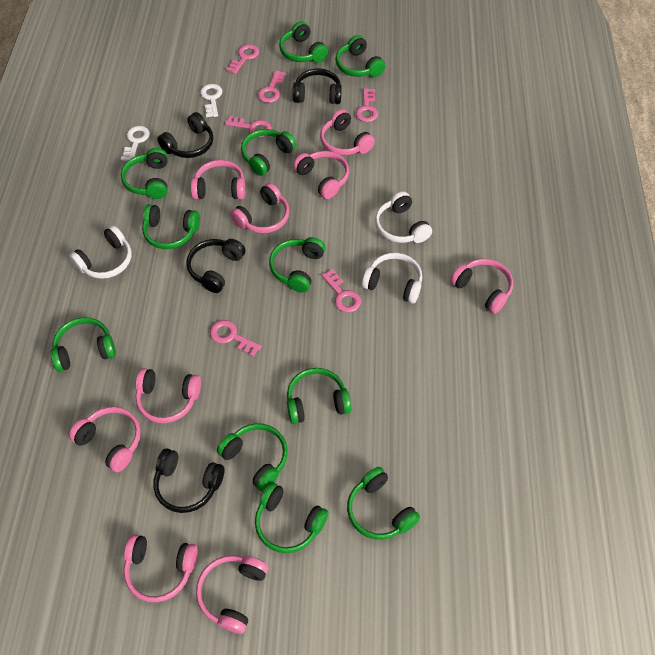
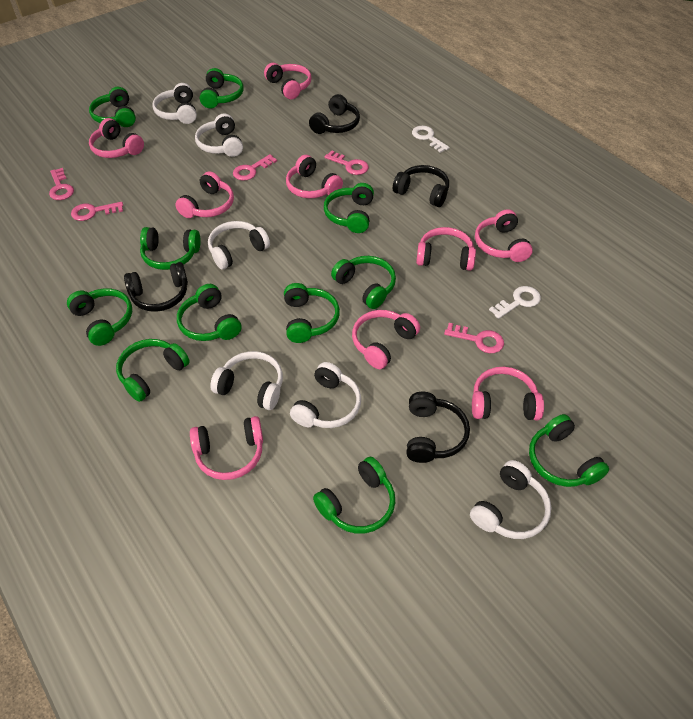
pink key: [210,320,262,357] [225,116,272,137] [226,44,259,74] [258,70,286,103] [322,269,361,313] [356,88,378,122] = 6 -> [49,168,74,200] [71,202,123,221] [233,154,277,181] [324,150,369,175] [444,323,504,353] = 5
white headphones: [69,225,131,279] [362,253,422,304] [375,191,432,243] = 3 -> [152,83,197,124] [195,113,243,157] [208,221,270,270] [210,351,283,410] [290,362,361,428] [470,460,551,539] = 6

